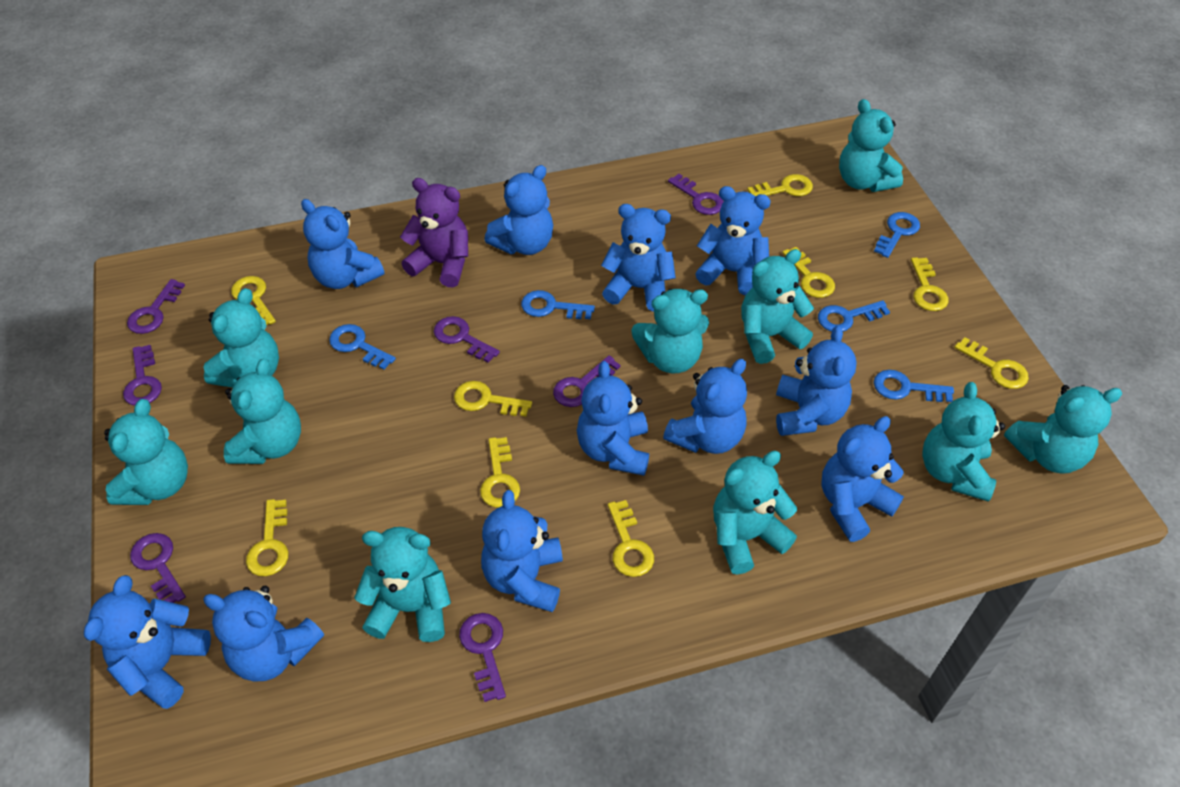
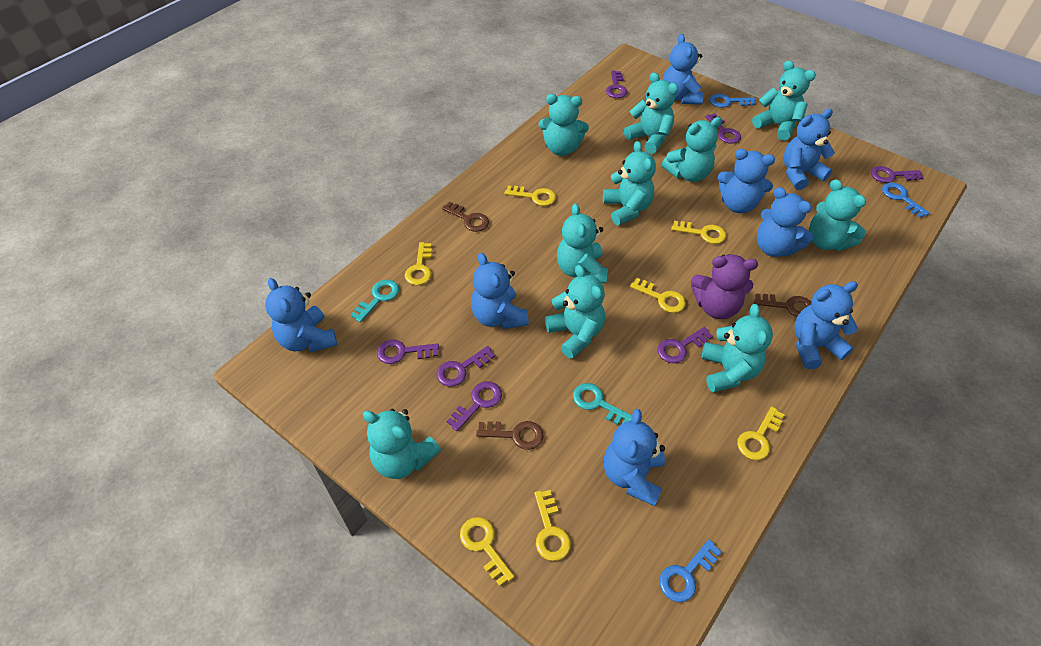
blue key: [329,324,396,370] [521,290,595,319] [818,300,890,332] [874,212,920,258] [874,370,954,402] = 5 -> [659,539,721,602] [710,94,756,108] [882,183,930,218] = 3
blue teddy bear: [84,575,211,709] [203,586,324,681] [301,199,384,289] [481,490,563,612] [484,165,553,255] [577,361,649,476] [601,204,676,311] [663,359,747,454] [695,186,771,295] [776,326,857,436] [821,416,904,542] = 11 -> [265,278,337,352] [471,253,529,329] [604,409,665,506] [663,34,704,105] [718,149,775,213] [757,187,813,257] [783,109,835,190] [794,281,858,369] = 8
brown key: none = 0 -> [442,201,489,232] [476,421,544,450] [754,294,811,317] = 3
turquoise key: none = 0 -> [351,280,399,322] [573,383,632,425] = 2
yellow key: [231,276,276,325] [246,499,288,576] [454,381,532,417] [480,437,520,508] [608,500,654,577] [747,174,813,196] [782,247,835,298] [911,257,949,311] [954,337,1029,389] = 9 -> [405,242,432,285] [460,517,514,586] [504,186,556,206] [535,490,571,561] [630,278,686,313] [671,221,726,244] [737,406,785,460] = 7

